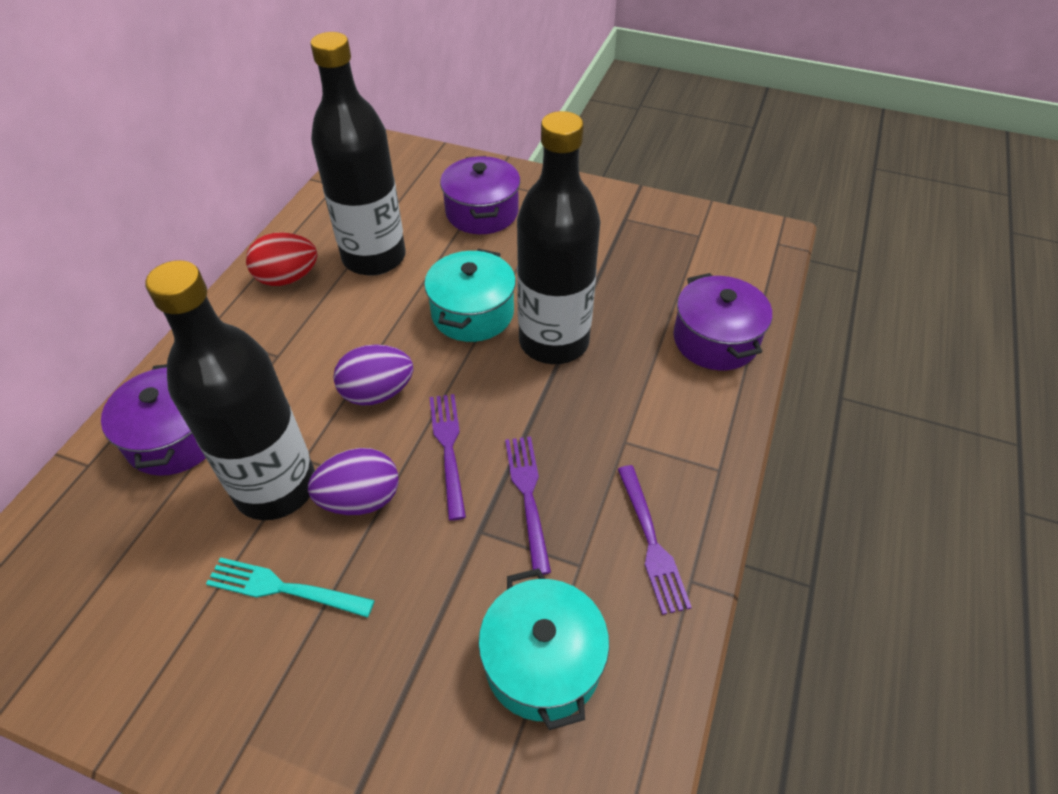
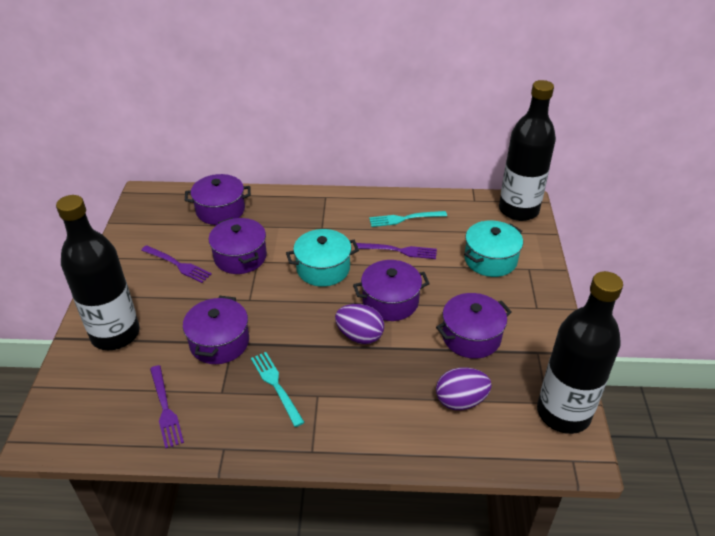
purple pot: [101,364,206,476] [440,156,520,234] [673,273,772,370] = 3 -> [183,296,249,364] [185,174,251,225] [209,218,267,274] [353,260,430,321] [436,293,512,359] = 5
red egg: [246,232,318,286] = 1 -> none = 0
turquoise fork: [206,557,375,618] = 1 -> [251,352,305,427] [369,211,447,227] = 2

